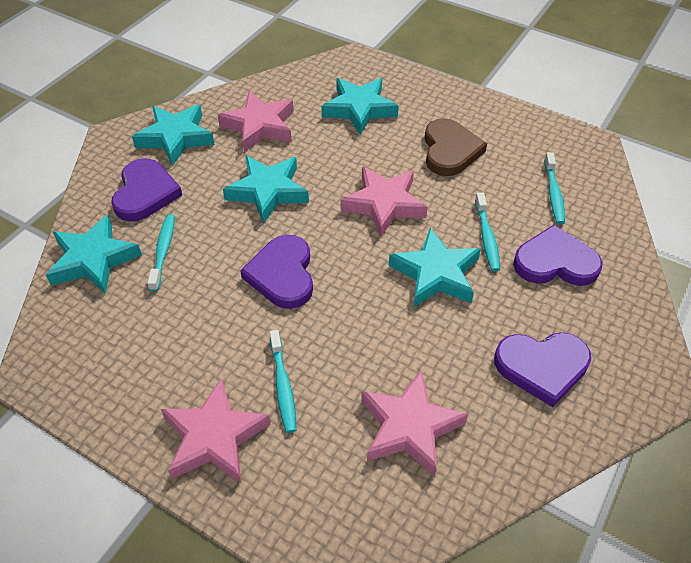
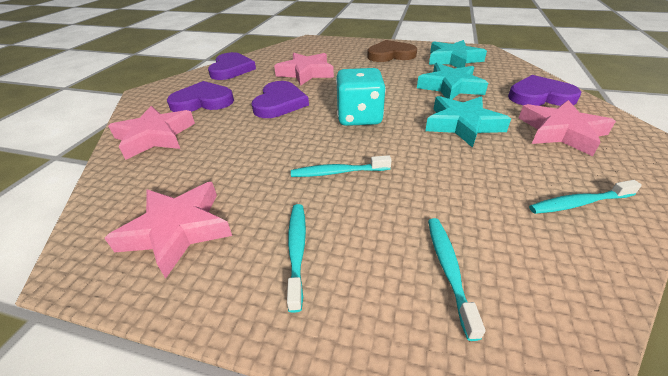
turquoise dice: none = 0 -> [336,68,386,126] = 1
turquoise star: [46,215,142,294] [132,104,215,166] [223,156,309,224] [322,78,399,135] [389,228,481,307] = 5 -> [417,63,488,99] [425,96,511,148] [429,40,487,68] = 3

